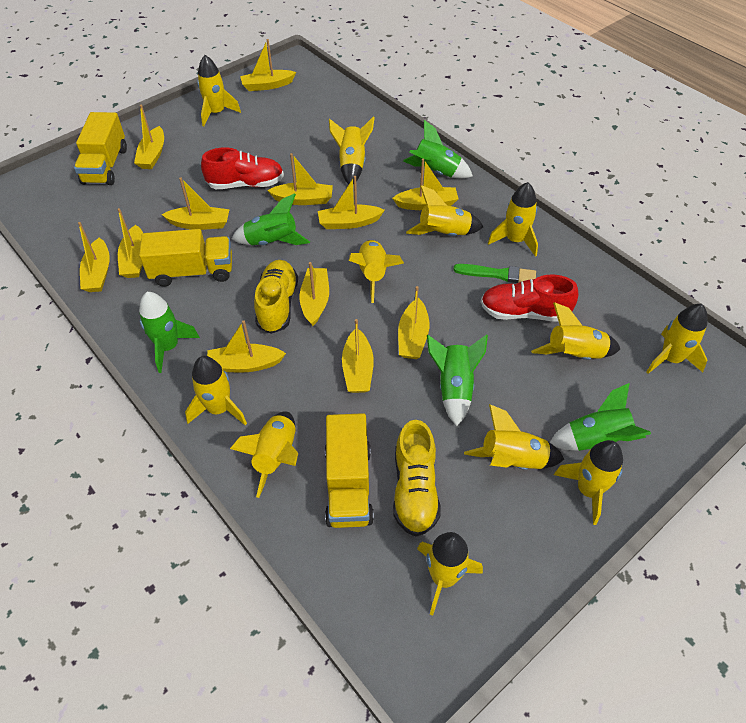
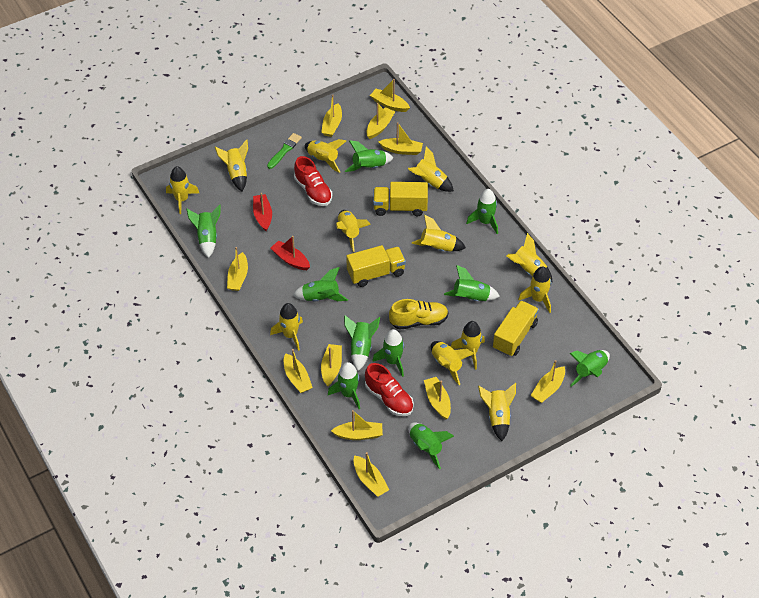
green rocket: [139,292,200,373] [232,193,310,245] [403,120,473,179] [427,334,488,426] [550,383,651,451] = 5 -> [187,205,221,258] [293,267,348,301] [328,362,360,409] [344,315,380,371] [345,140,393,172] [372,329,404,377] [408,422,454,469] [444,265,500,301] [466,189,498,234] [570,350,610,387] = 10
red boat: none = 0 -> [253,193,272,231] [271,236,310,270] = 2
yellow boat: [78,222,110,292] [117,208,143,278] [134,105,164,169] [162,177,230,230] [207,320,286,372] [240,39,296,91] [267,153,333,205] [300,262,329,326] [318,176,385,229] [342,319,374,393] [392,158,459,210] [398,286,429,359] = 12 -> [227,247,248,291] [284,349,313,393] [321,95,342,137] [321,344,342,386] [331,410,383,440] [354,452,389,497] [366,103,395,139] [370,79,410,112] [378,122,423,155] [424,377,451,419] [531,360,565,403] = 11
yellow shoe: [254,260,298,334] [393,420,441,537] = 2 -> [389,299,449,330] = 1

